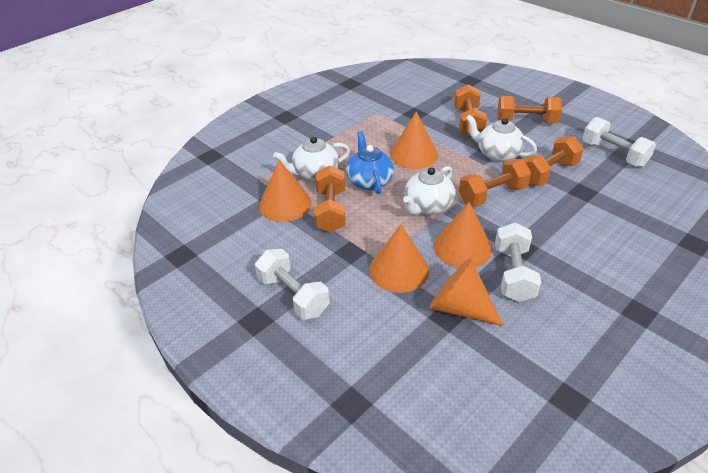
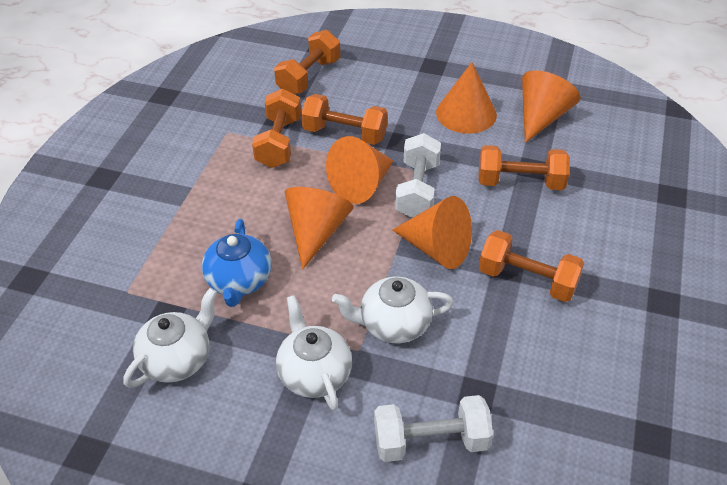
white dumbbell: [255,249,329,320] [495,222,541,302] [582,117,656,167] = 3 -> [374,395,493,462] [395,133,441,218] = 2

